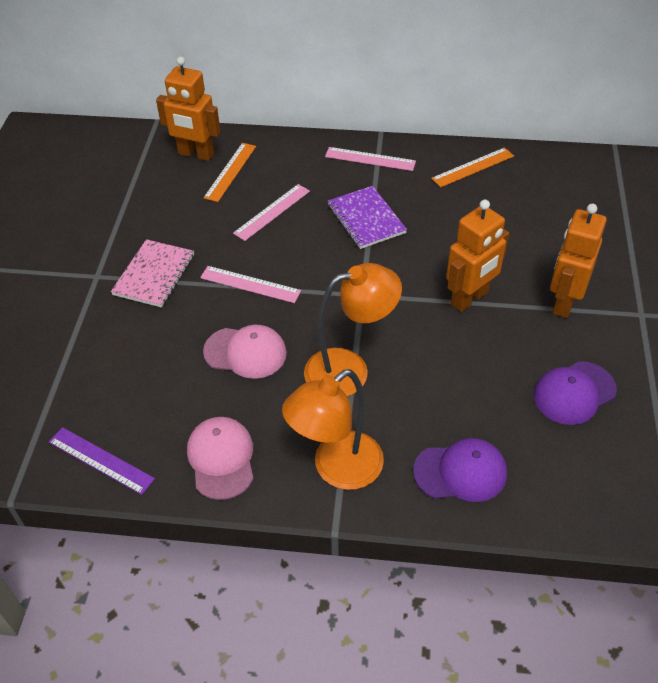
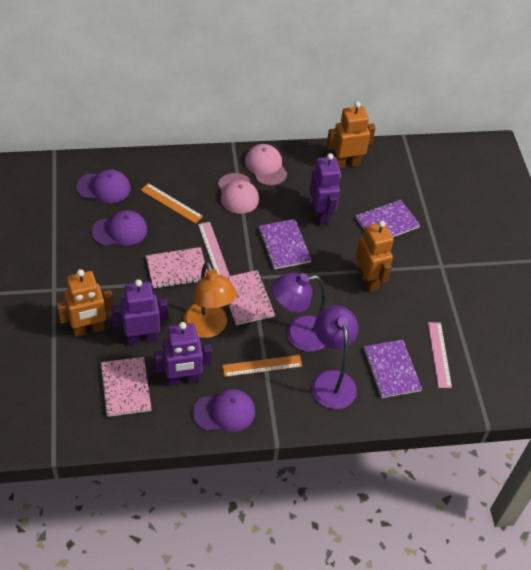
orange lamp: [282,369,384,490] [304,263,402,397] = 2 -> [183,262,237,338] = 1
pink notebook: [111,239,194,308] = 1 -> [100,357,151,417] [146,247,207,289] [226,270,275,325] = 3
pink ruler: [200,266,301,303] [233,184,310,241] [325,147,416,171] = 3 -> [198,222,230,277] [428,322,452,388] = 2
purple cap: [413,438,507,502] [534,361,617,425] = 2 -> [76,170,130,203] [92,210,147,246] [193,389,255,432] = 3
purple lamp: none = 0 -> [271,273,326,352] [311,305,358,409] = 2
purple notebook: [328,186,407,249] = 1 -> [258,219,312,269] [356,199,421,237] [363,340,422,398] = 3
purple robot: none = 0 -> [111,279,168,345] [154,322,212,386] [310,153,341,225] = 3
purple ruler: [49,427,155,495] = 1 -> none = 0

